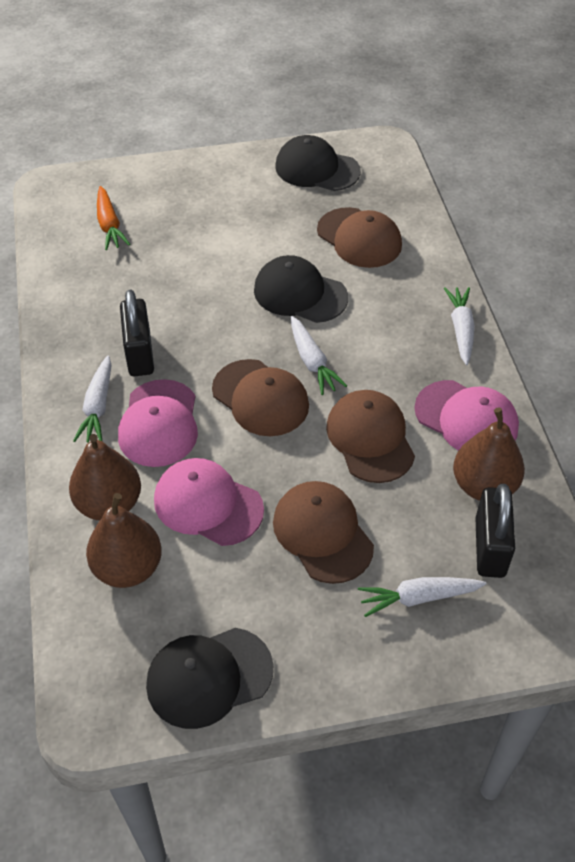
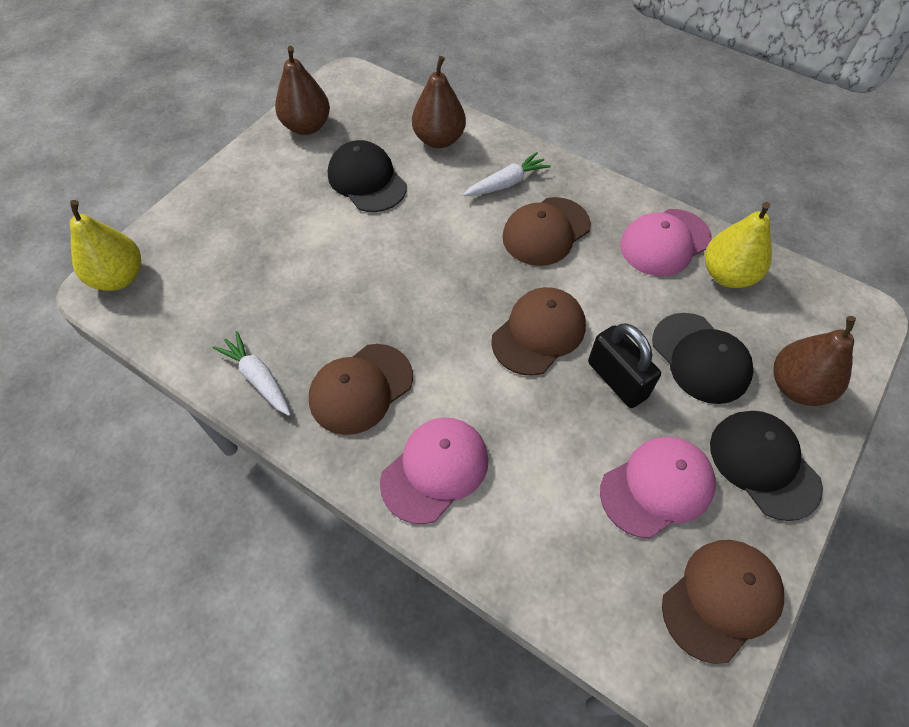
black padlock: [120,289,154,376] [475,484,515,578] = 2 -> [588,323,661,408] = 1
orange carrot: [97,186,130,250] = 1 -> none = 0
white carrot: [73,356,112,443] [291,316,347,395] [358,577,486,617] [444,287,475,365] = 4 -> [213,331,291,416] [463,152,551,196] = 2
yellow pear: none = 0 -> [70,200,141,291] [705,202,772,288] = 2

